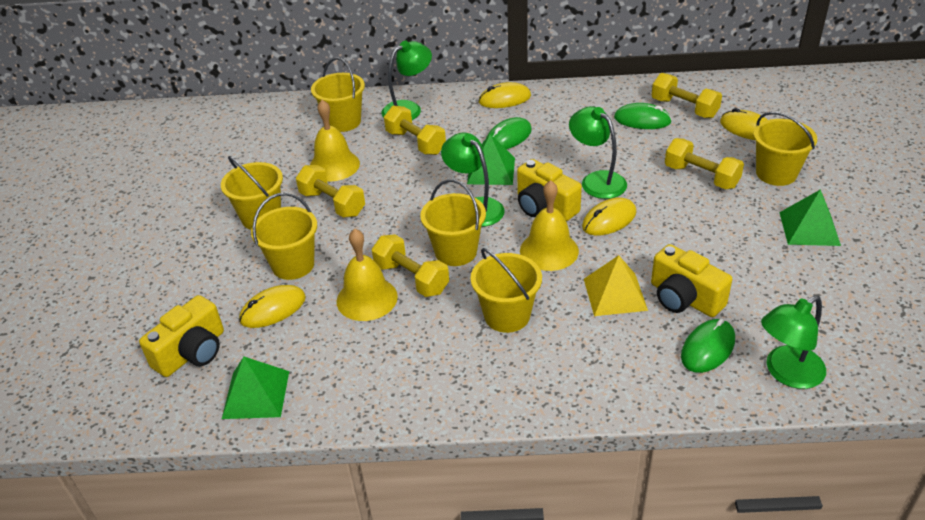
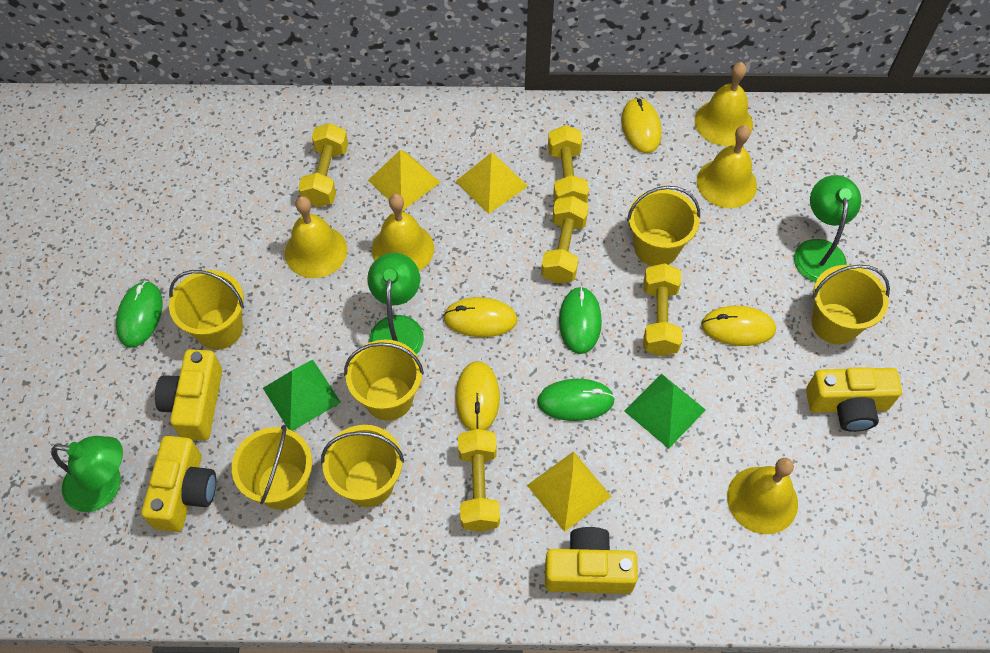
green lamp: [381,41,432,120] [441,132,505,227] [569,106,627,199] [761,296,826,389] = 4 -> [51,436,123,512] [367,253,424,355] [794,175,861,282] = 3
green pyramid: [222,356,289,419] [467,134,515,185] [779,189,841,246] = 3 -> [263,360,341,431] [625,374,706,449] = 2
yellow bell: [310,100,360,181] [337,229,398,321] [520,180,579,271] = 3 -> [285,196,347,278] [372,194,434,271] [695,62,753,146] [697,125,757,208] [727,458,798,534] = 5
yellow camera: [139,295,224,377] [517,159,582,221] [651,244,732,317] = 3 -> [141,436,216,532] [155,349,222,441] [545,527,638,594] [806,367,902,432] = 4
yellow pyramid: [584,255,648,316] = 1 -> [368,150,441,211] [456,152,528,214] [527,451,612,532] = 3

